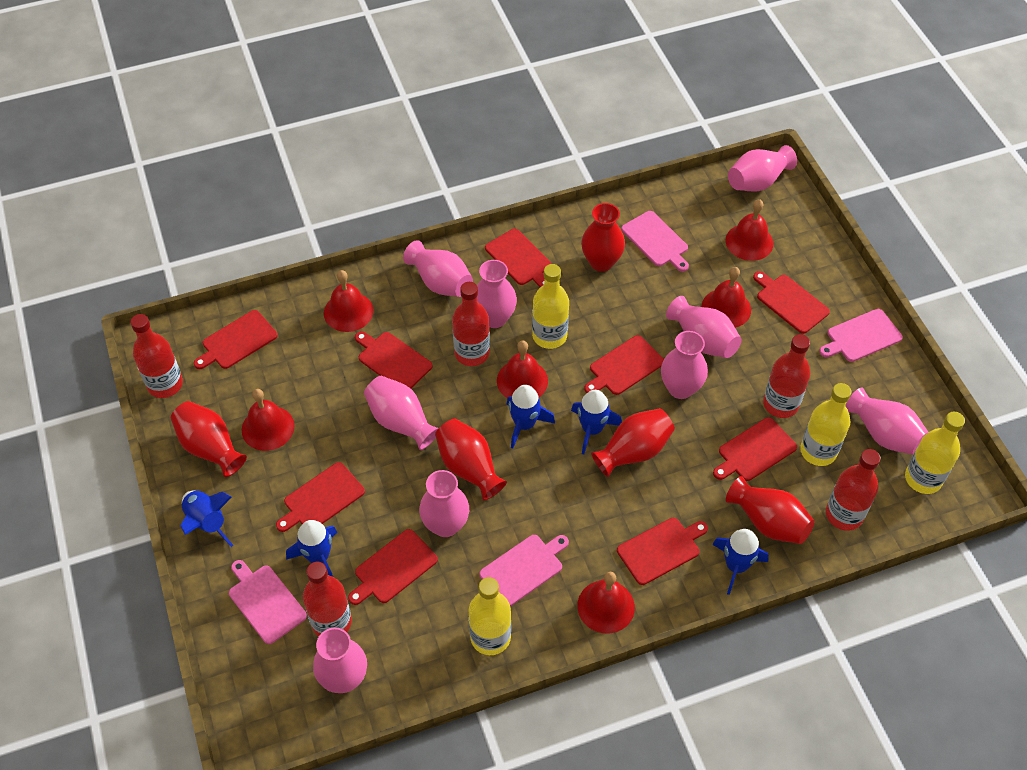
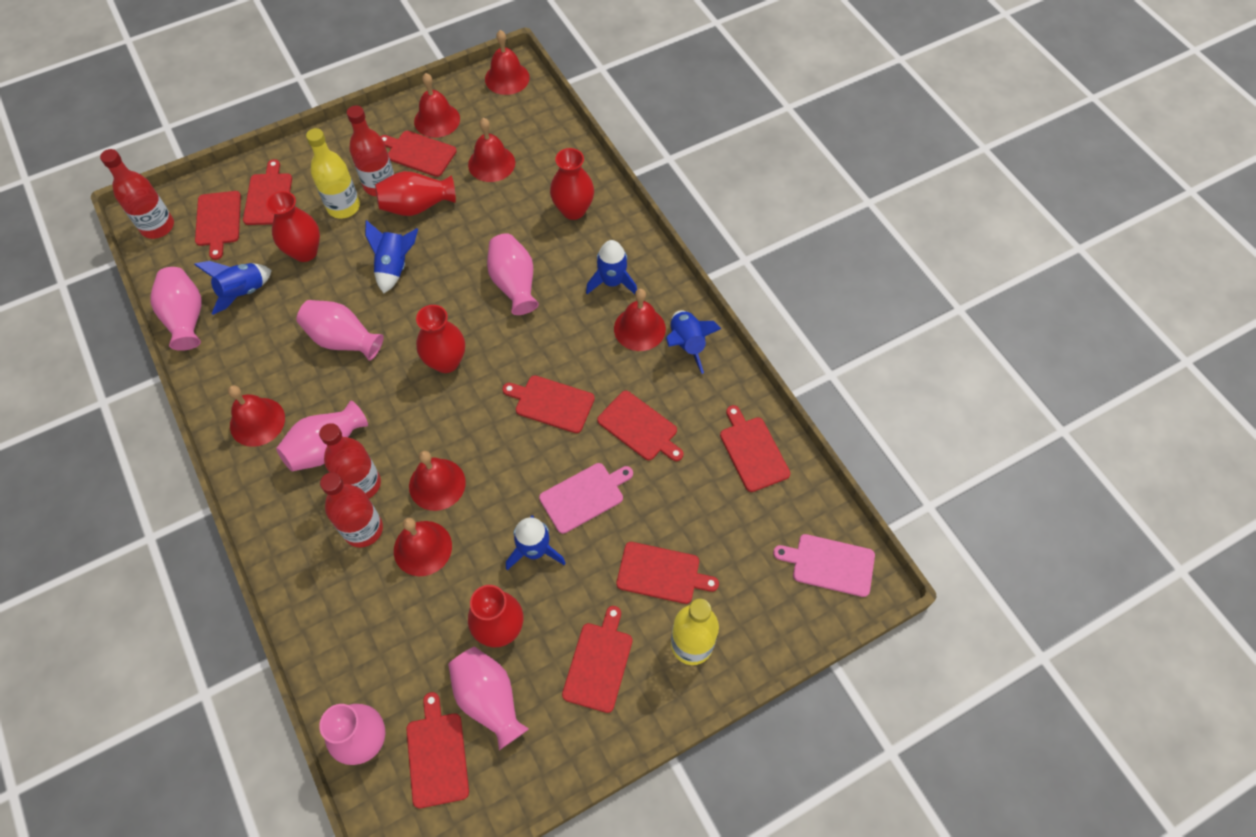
pink cutting board: [229,560,307,644] [480,535,569,606] [621,211,689,272] [819,309,903,362] = 4 -> [539,463,633,534] [773,534,875,597] = 2
pink vase: [313,628,367,693] [364,376,438,450] [403,240,473,297] [419,470,469,537] [477,260,517,328] [661,331,708,399] [666,296,742,358] [728,145,797,192] [846,387,928,455] = 9 -> [151,267,202,351] [276,401,368,471] [296,300,384,361] [319,704,386,765] [448,647,529,750] [487,233,539,315] = 6
red bell: [242,389,295,451] [324,270,373,332] [497,341,548,398] [577,572,635,634] [702,267,751,328] [726,199,773,261] = 6 -> [228,385,285,447] [394,518,452,576] [409,451,466,511] [414,73,460,138] [468,118,515,182] [485,30,530,95] [614,289,666,351] = 7
red bottle: [130,314,183,398] [303,562,352,637] [452,282,490,366] [763,334,811,418] [826,449,881,531] = 5 -> [100,149,174,239] [319,423,381,498] [320,473,383,548] [347,106,394,196] = 4
yellow bottle: [468,577,511,655] [532,264,569,349] [800,383,851,466] [905,412,965,494] = 4 -> [306,128,360,219] [671,599,719,665] = 2

